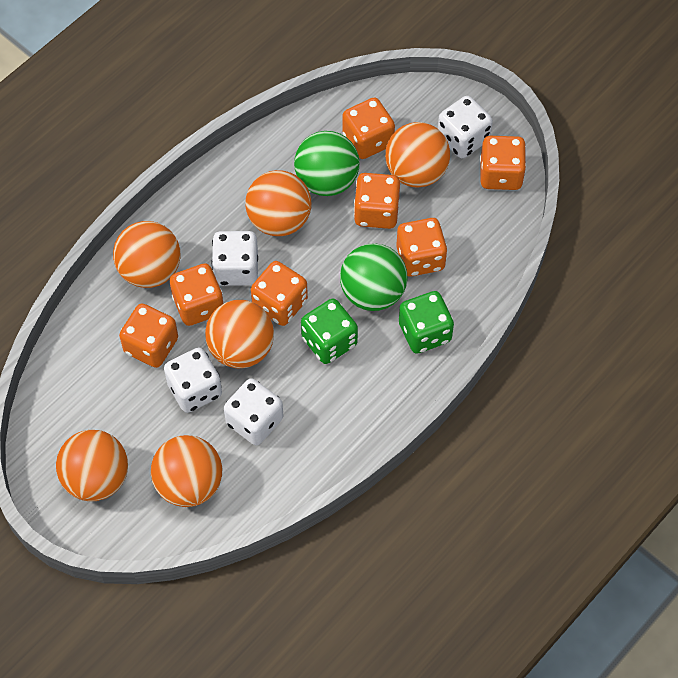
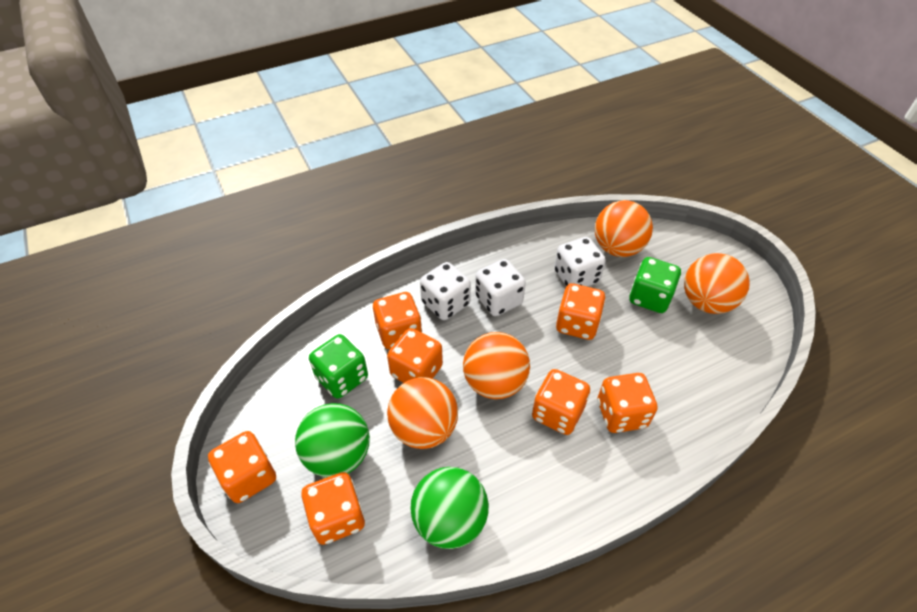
orange ball: [56,430,128,501] [113,221,180,288] [151,435,222,507] [205,300,274,368] [245,170,312,236] [385,122,450,188] = 6 -> [387,377,458,449] [463,332,530,399] [595,200,653,257] [684,253,750,314] = 4
white dice: [164,348,222,413] [212,231,258,286] [224,378,283,445] [438,96,493,158] = 4 -> [420,262,471,320] [475,259,526,316] [554,237,606,287] = 3

